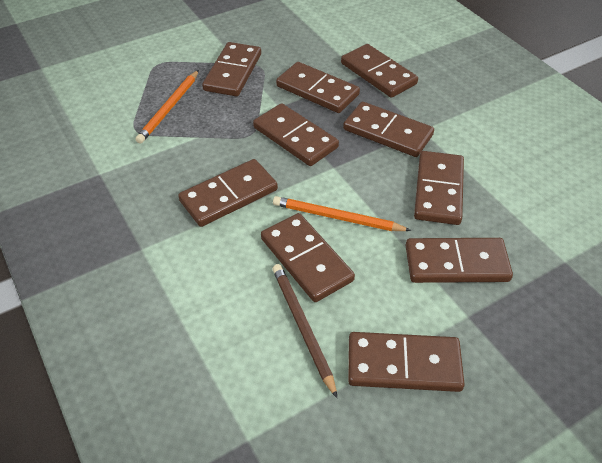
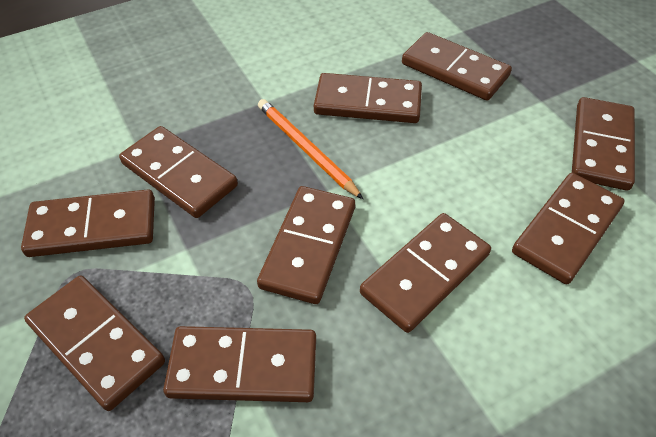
brown pencil: [272,264,337,398] = 1 -> none = 0
orange pencil: [135,70,199,143] [273,196,411,231] = 2 -> [258,99,363,199] = 1

